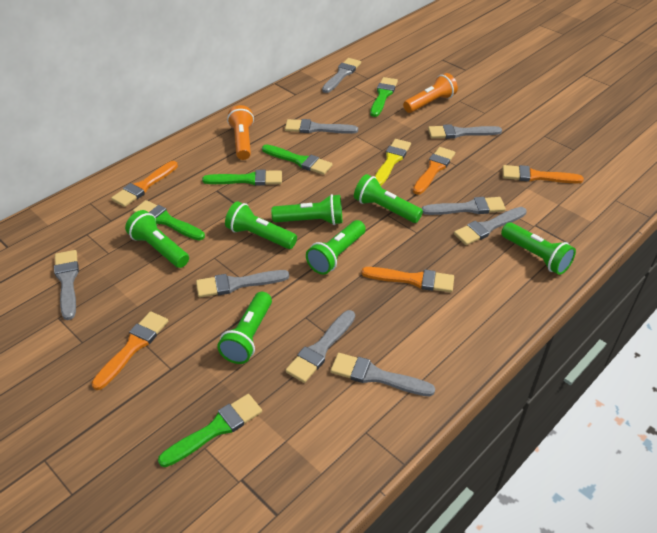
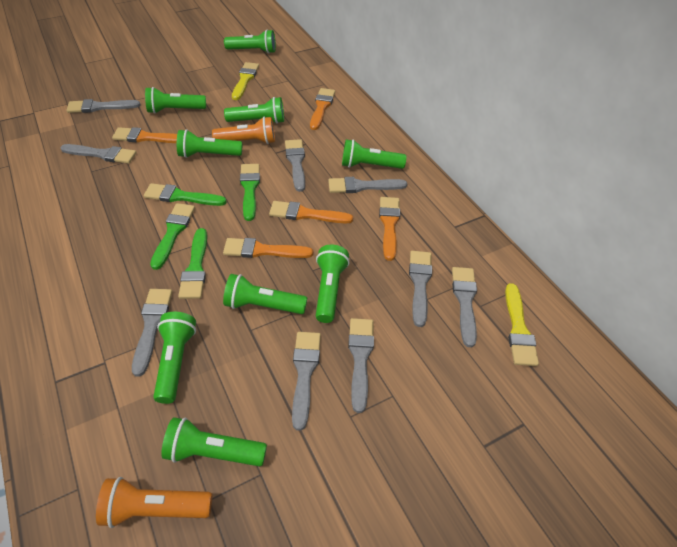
green brush: [133,200,205,240] [158,394,262,467] [202,170,282,186] [262,144,333,175] [370,77,398,117] = 5 -> [144,183,227,206] [150,203,195,270] [178,228,207,299] [240,164,260,221] = 4
green flashlight: [125,210,189,268] [217,292,272,364] [225,201,297,249] [271,194,342,225] [306,220,366,275] [354,174,423,223] [501,222,576,275] = 7 -> [145,87,206,114] [153,312,196,404] [161,417,267,466] [177,129,242,158] [223,274,307,314] [224,29,276,54] [224,97,284,124] [316,245,350,323] [342,139,406,169] = 9
yellow brush: [375,139,411,186] = 1 -> [232,62,259,100] [505,283,539,366] = 2

